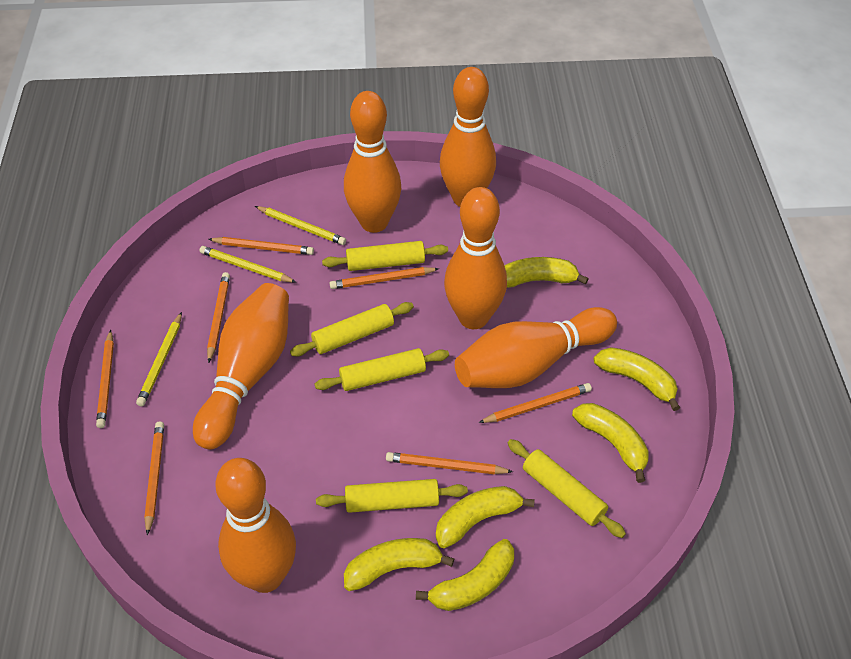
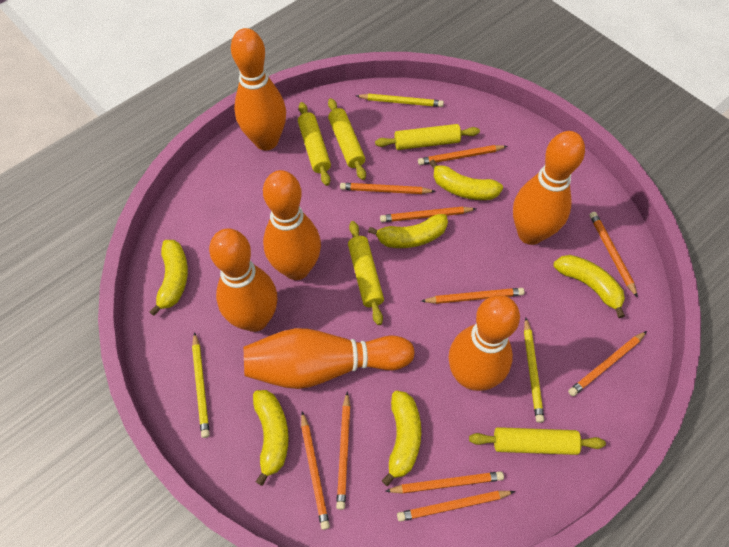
orange pencil: [96,330,114,428] [144,422,164,536] [207,272,230,363] [208,237,314,255] [329,267,439,289] [386,452,513,475] [478,383,592,423] = 7 -> [301,411,330,530] [336,391,350,510] [340,183,436,194] [380,207,476,222] [385,471,504,494] [397,491,515,522] [418,145,507,165] [421,288,525,304] [568,331,647,396] [589,212,638,298] = 10

